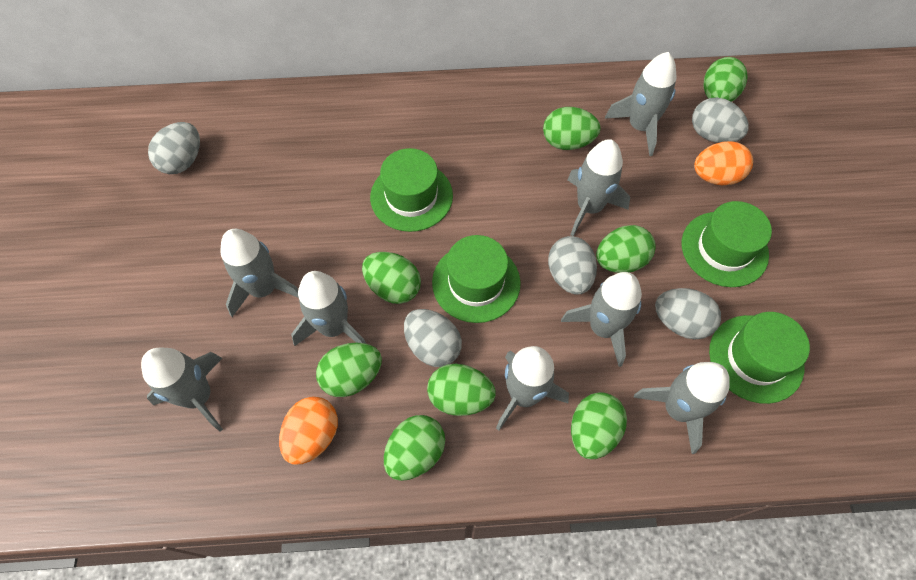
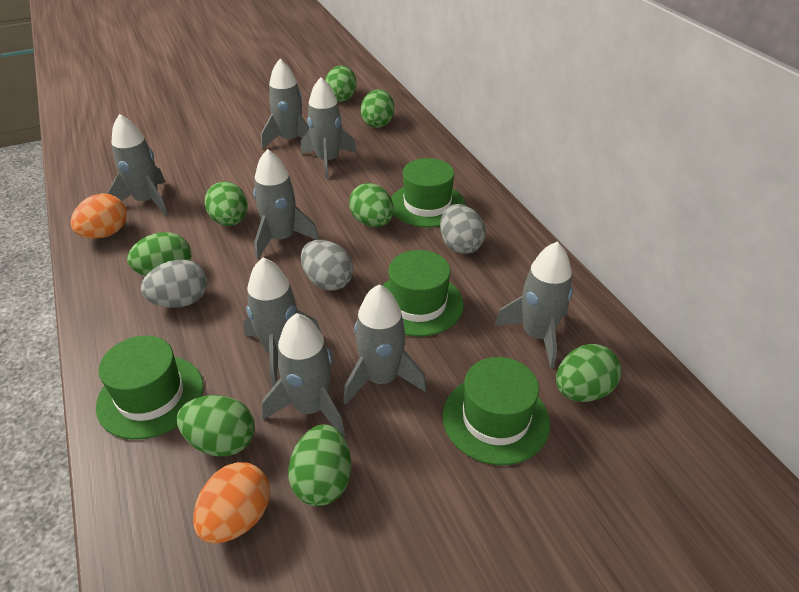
grey egg: [148,122,200,174] [404,309,462,367] [548,236,597,295] [655,288,721,340] [692,97,749,143] = 5 -> [141,260,208,308] [301,240,353,291] [440,204,486,254] = 3

